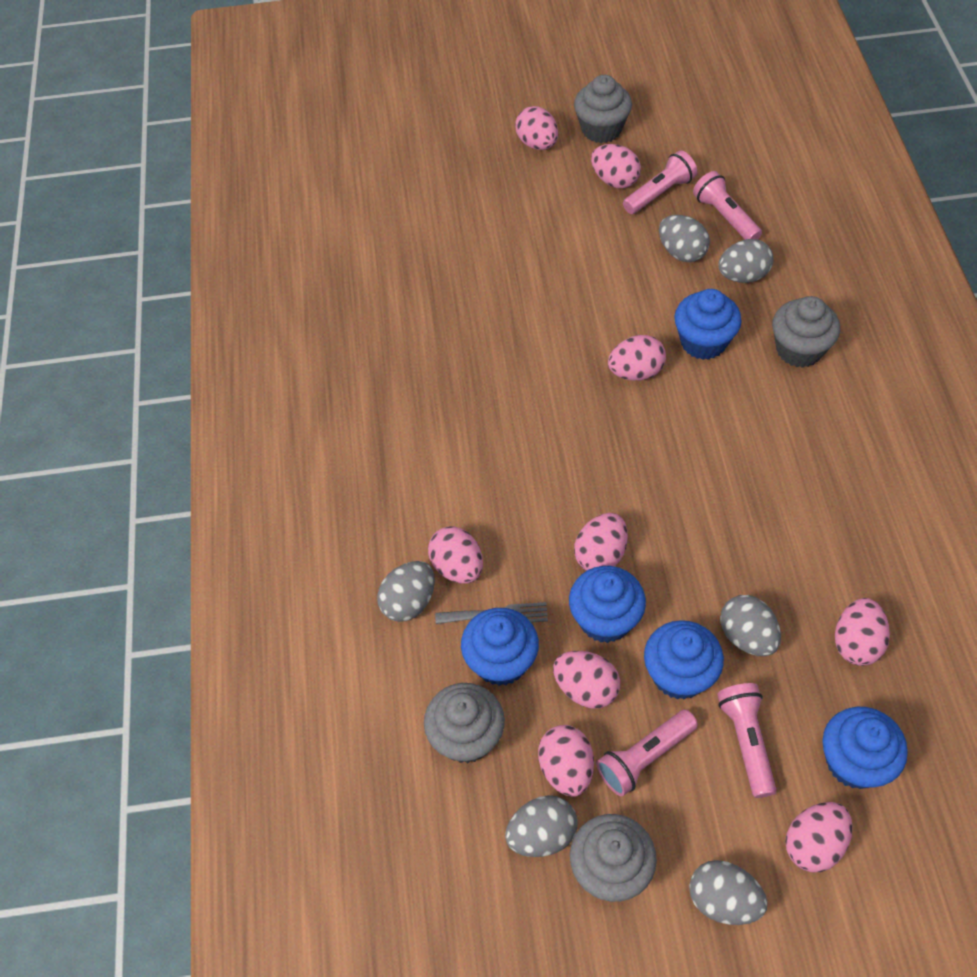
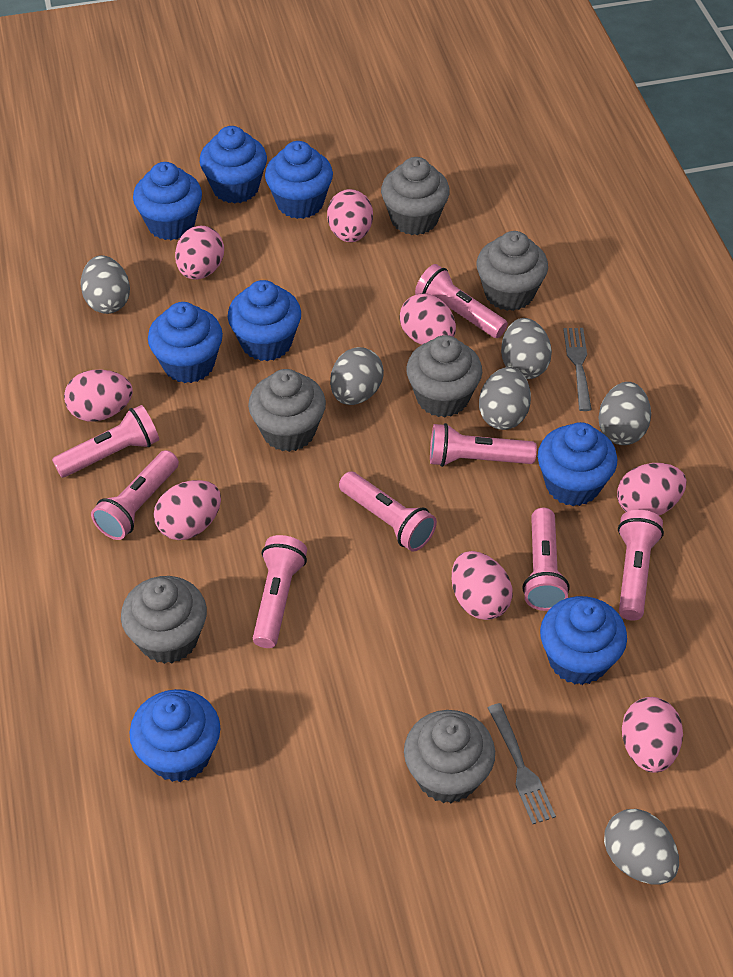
blue cupcake: [461,608,539,686] [569,566,646,643] [644,620,724,700] [674,289,742,360] [822,707,908,789] = 5 -> [129,689,221,782] [133,162,202,240] [148,302,223,383] [200,126,267,204] [228,280,301,361] [265,141,333,219] [538,422,617,506] [540,596,627,685] = 8
grey cupcake: [424,683,505,763] [570,814,657,902] [574,75,632,143] [772,296,840,368] = 4 -> [121,576,207,664] [248,369,326,452] [381,157,450,235] [404,710,495,803] [406,335,482,417] [476,231,548,311] = 6
grey fork: [435,602,548,624] = 1 -> [488,703,556,824] [563,328,592,411] = 2
pink egg: [428,526,483,584] [515,106,558,150] [538,725,594,797] [553,651,620,709] [574,513,628,571] [591,144,641,188] [608,335,666,381] [785,802,853,872] [835,598,890,666] = 9 -> [64,370,133,422] [154,480,221,540] [175,226,224,280] [327,189,373,242] [399,293,456,345] [451,551,513,620] [617,463,686,515] [622,697,683,773] = 8
pink flashlight: [596,710,698,796] [623,151,697,214] [693,171,762,240] [717,683,777,798] = 4 -> [52,405,159,477] [91,450,179,540] [253,535,307,648] [339,471,437,551] [415,264,508,338] [430,423,537,467] [523,508,570,611] [618,510,664,621] = 8

